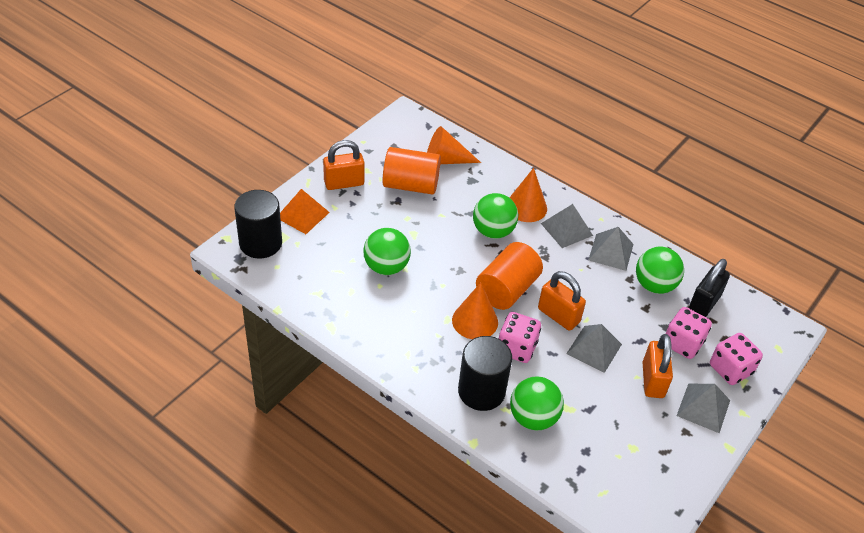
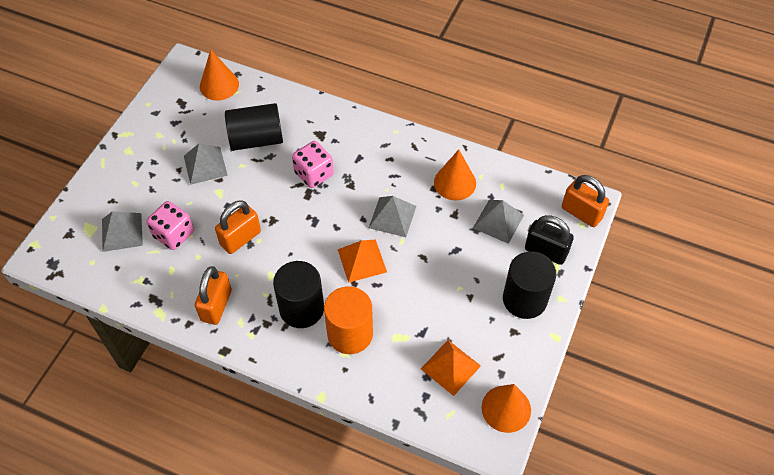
black cylinder: [234,190,282,259] [458,336,512,411] = 2 -> [225,103,283,151] [273,261,324,328] [503,252,556,319] = 3
green ball: [363,228,411,275] [473,193,518,239] [510,376,564,430] [636,247,684,294] = 4 -> none = 0
orange cylinder: [383,147,441,195] [476,242,543,310] = 2 -> [324,286,373,354] = 1
orange pyramid: [280,189,330,234] = 1 -> [338,240,387,283] [421,340,481,396] = 2
pink dice: [499,312,541,363] [666,307,712,359] [710,333,763,385] = 3 -> [146,201,194,250] [292,141,334,188] = 2

